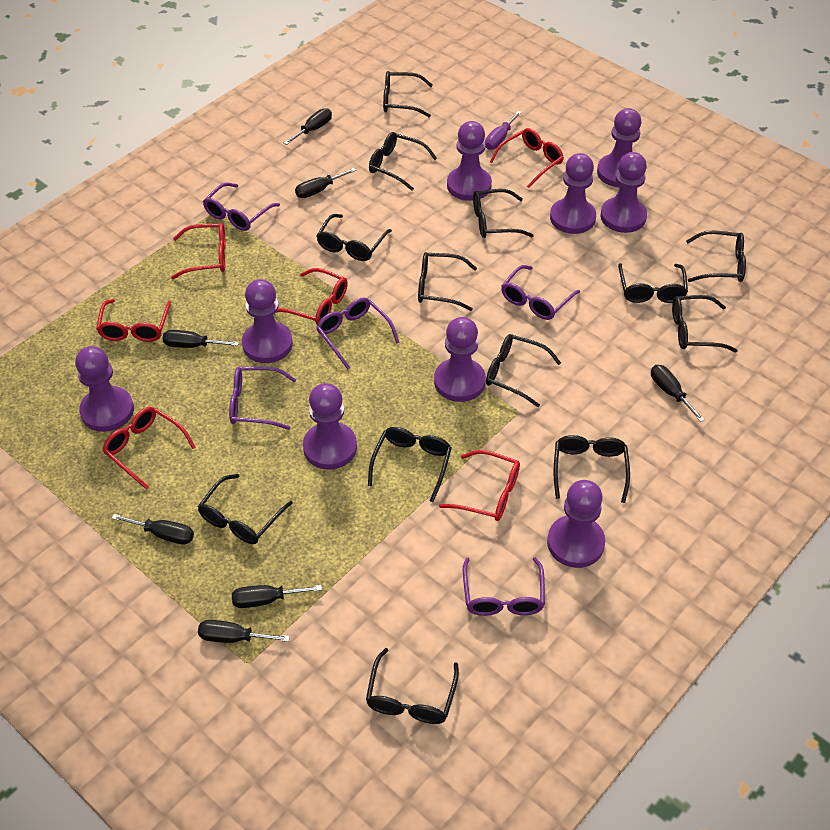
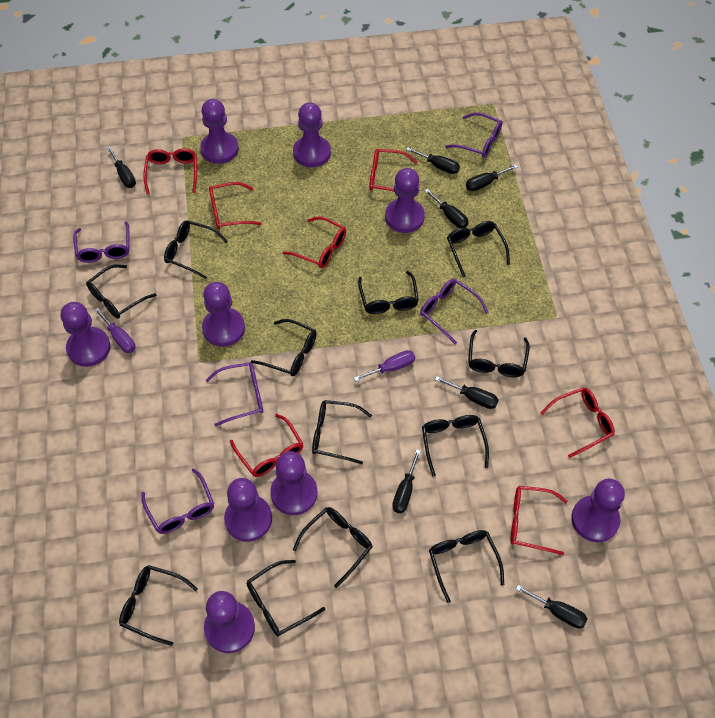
black glasses: [198,474,293,544] [316,214,392,261] [366,648,459,724] [368,427,452,502] [369,132,437,191] [383,71,433,117] [418,252,477,311] [473,189,534,238] [486,334,561,407] [553,435,630,503] [618,263,688,303] [672,295,738,352] [686,231,746,282] = 13 -> [86,264,156,319] [119,565,198,646] [164,220,228,279] [247,560,325,637] [251,319,317,376] [293,507,372,588] [312,400,372,464] [358,271,419,314] [422,415,489,476] [429,530,504,603] [447,221,510,277] [468,330,530,377] = 12
purple screwdriver: [485,111,522,150] = 1 -> [94,308,136,353] [354,350,415,382] = 2
red glasses: [96,299,171,342] [102,407,196,489] [171,223,226,279] [276,268,348,325] [439,450,520,521] [490,128,564,188] = 6 -> [143,148,197,195] [209,182,262,230] [230,414,303,477] [283,217,346,268] [369,149,418,192] [511,486,568,555] [541,387,615,458] = 7

